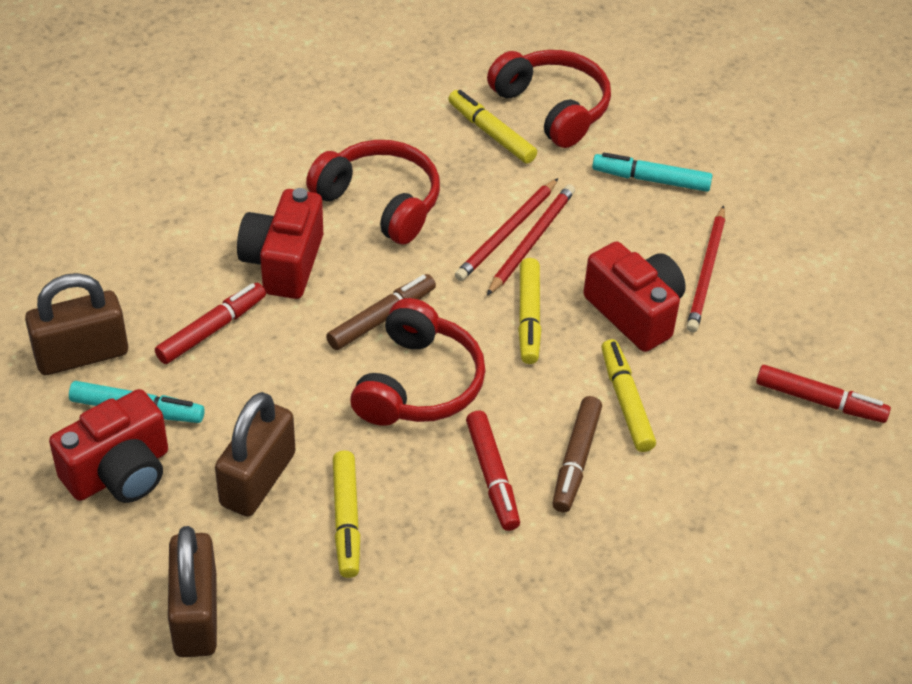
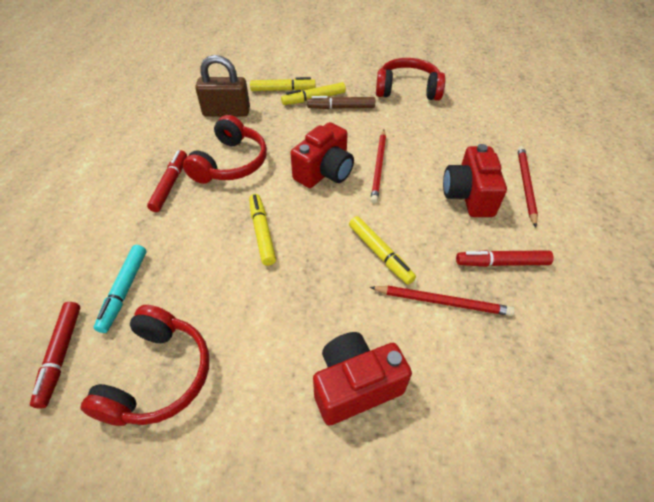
brown marker: [326,274,436,350] [552,396,602,513] = 2 -> [307,96,375,109] = 1
brown padlock: [25,273,128,375] [168,526,217,657] [215,392,296,517] = 3 -> [195,55,250,117] = 1
turquoise marker: [69,381,205,423] [592,152,713,192] = 2 -> [94,245,146,333] = 1

